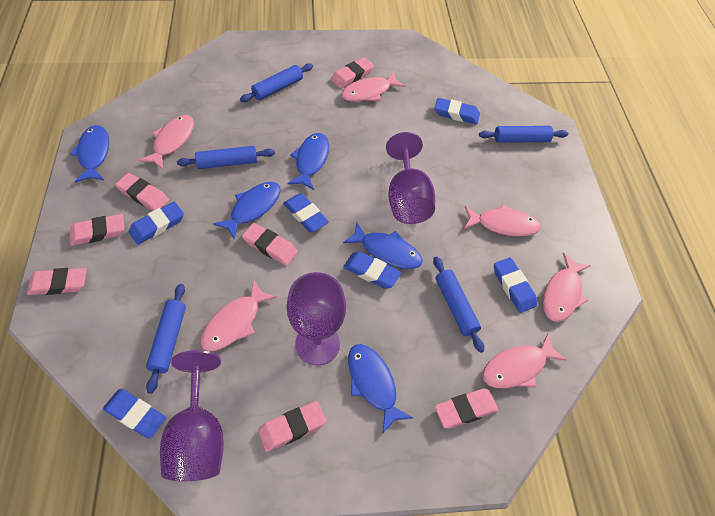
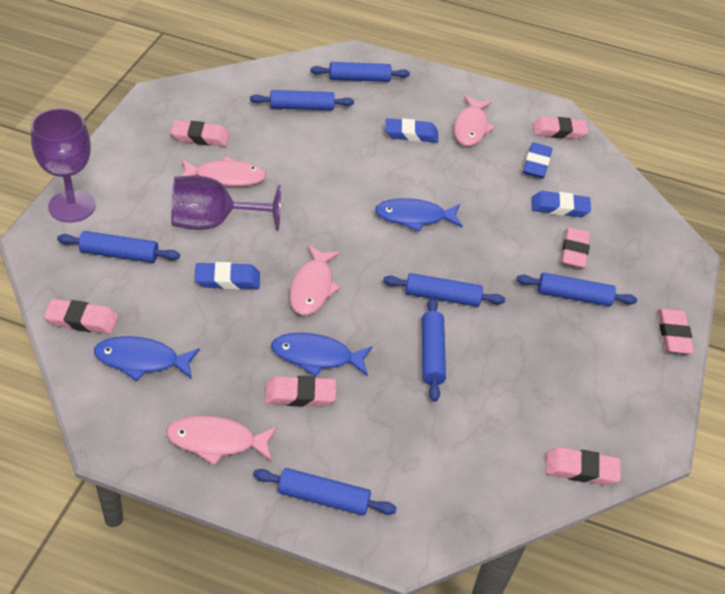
blue eraser: [103,389,166,439] [129,202,184,245] [283,193,329,232] [343,251,401,289] [435,98,480,124] [494,257,537,313] = 6 -> [195,262,260,290] [385,118,438,143] [523,142,552,179] [532,191,591,217] = 4
blue fish: [70,125,109,183] [213,182,281,240] [288,133,329,190] [343,222,423,269] [348,344,413,433] = 5 -> [94,336,200,381] [271,333,372,377] [375,198,462,232] = 3
blue rolling pin: [146,284,186,394] [177,146,275,169] [240,63,313,102] [433,256,484,353] [479,126,568,143] = 5 -> [57,231,180,263] [250,90,354,111] [253,468,397,516] [310,62,410,82] [383,273,505,307] [422,298,446,402] [516,273,637,307] = 7
pink fish: [139,115,194,169] [201,280,277,351] [341,71,405,102] [464,204,541,237] [482,333,567,388] [543,253,591,322] = 6 -> [166,416,277,466] [181,157,266,186] [290,245,341,315] [454,96,495,146] = 4
purple goblet: [160,350,224,481] [287,272,346,365] [386,132,435,224] = 3 -> [31,108,96,222] [172,175,281,231] = 2

